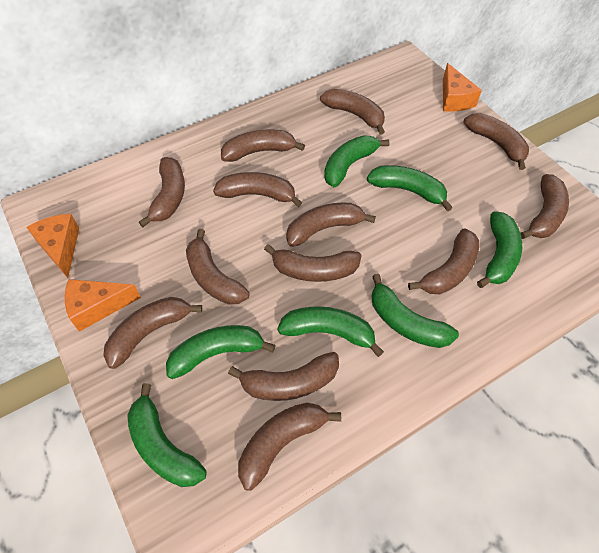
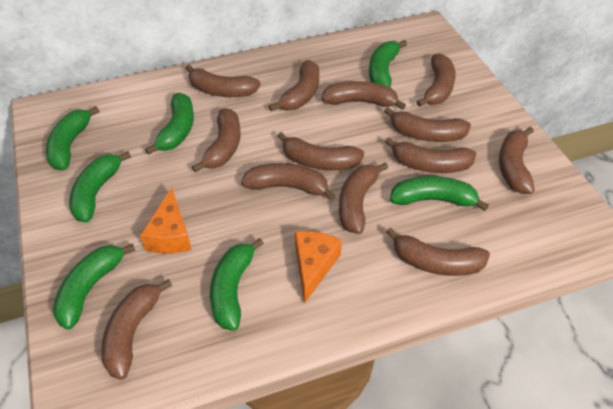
orange cheese: [27,214,79,278] [65,279,141,332] [443,63,482,112] = 3 -> [140,187,192,254] [295,231,342,304] = 2

